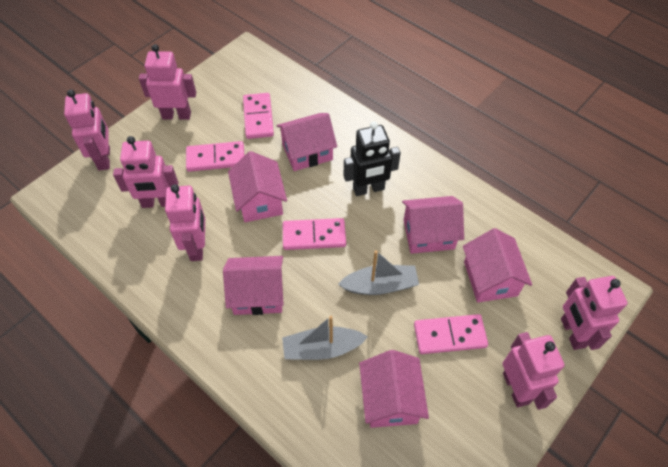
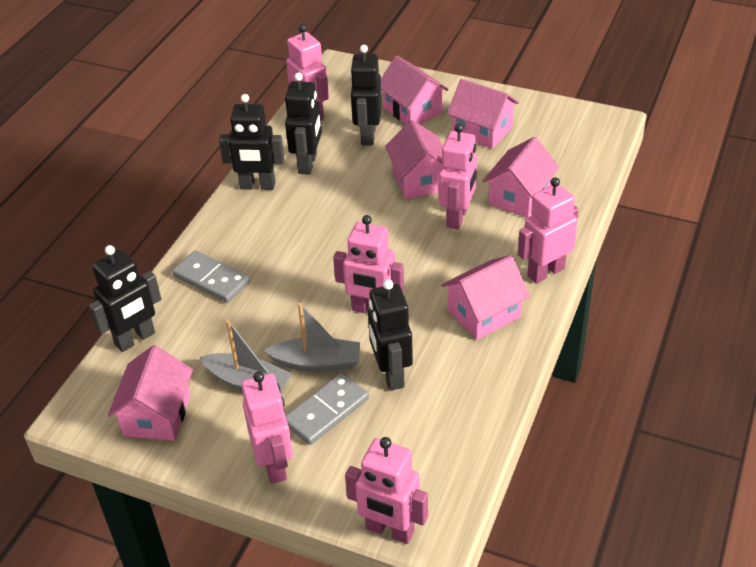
black robot: [344,121,401,196] = 1 -> [89,245,161,352] [219,94,284,190] [285,72,322,175] [350,45,382,145] [368,279,413,391] = 5
grey domino: none = 0 -> [172,250,250,303] [286,373,369,445] = 2
pink domino: [186,141,244,172] [243,93,274,139] [283,218,346,250] [414,314,488,354] = 4 -> none = 0

